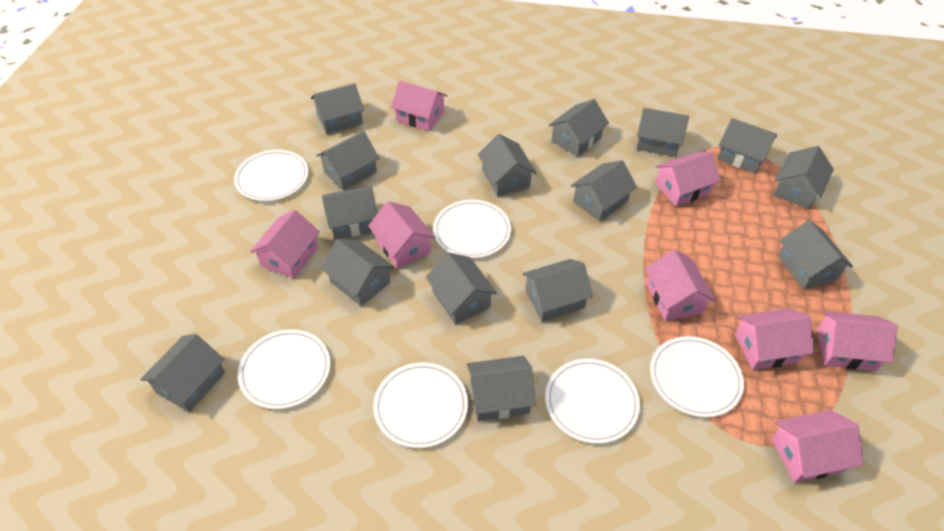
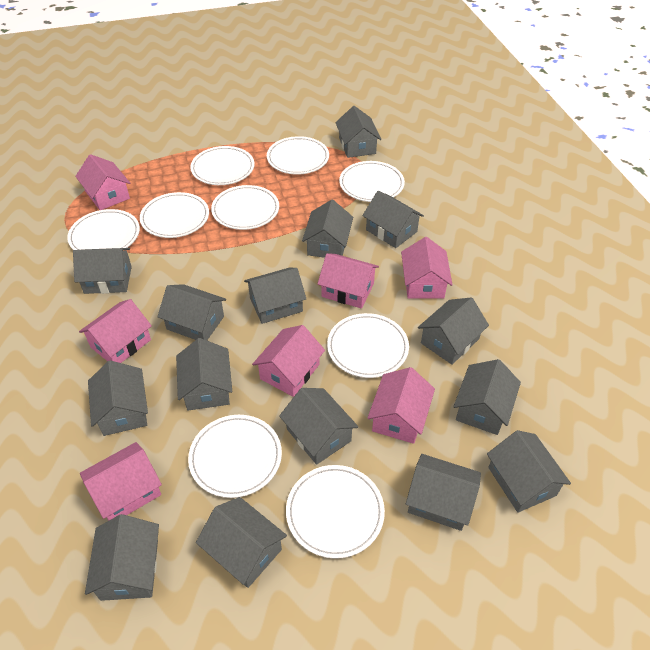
pink house: [250,210,320,279] [368,201,435,269] [391,80,448,131] [645,249,715,321] [655,151,721,207] [735,308,814,370] [771,410,864,483] [817,311,898,371] = 8 -> [75,154,130,210] [79,299,152,363] [80,442,162,520] [252,325,325,397] [318,253,379,309] [367,367,435,444] [401,237,453,299] = 7
white plate: [234,150,308,201] [238,329,330,409] [373,362,468,448] [433,200,511,258] [545,359,640,444] [650,336,744,417] = 6 -> [67,209,140,250] [140,192,209,238] [188,415,282,498] [190,146,254,185] [211,185,279,230] [267,136,329,175] [286,465,385,559] [327,313,409,378] [339,161,405,202] = 9

